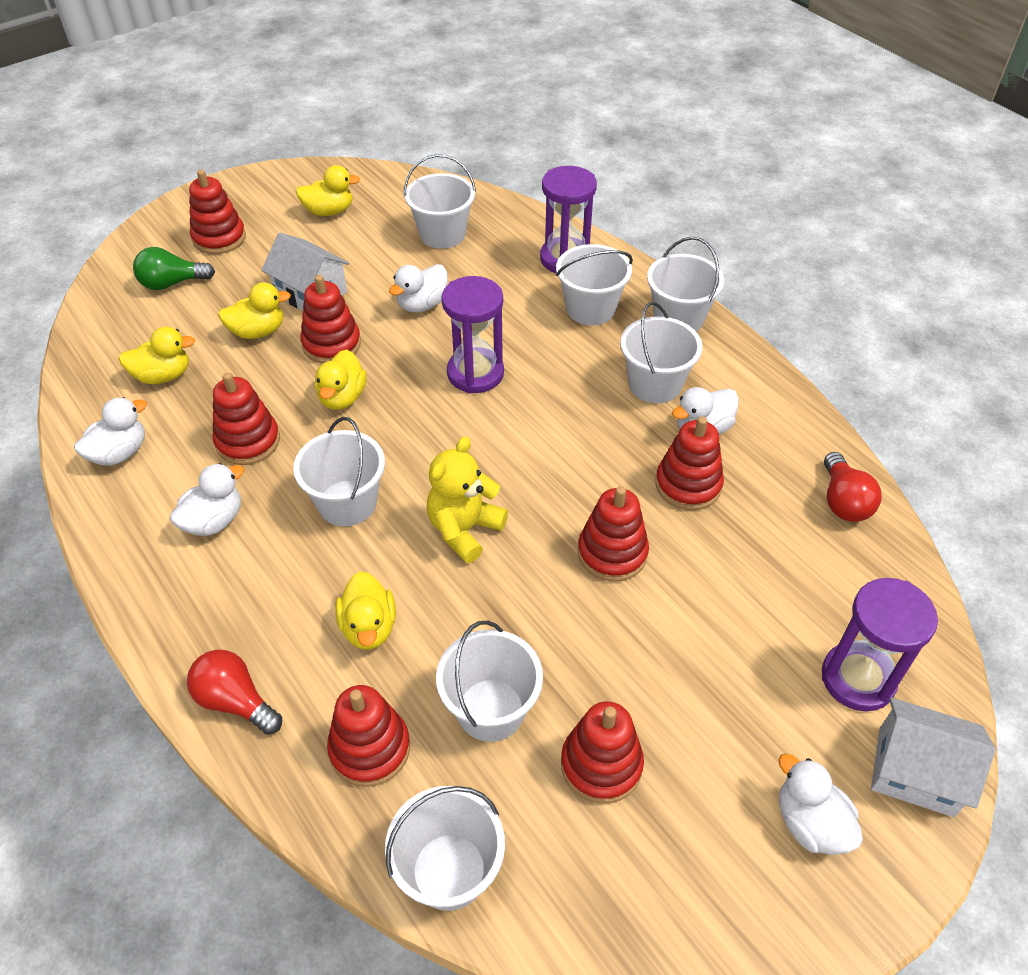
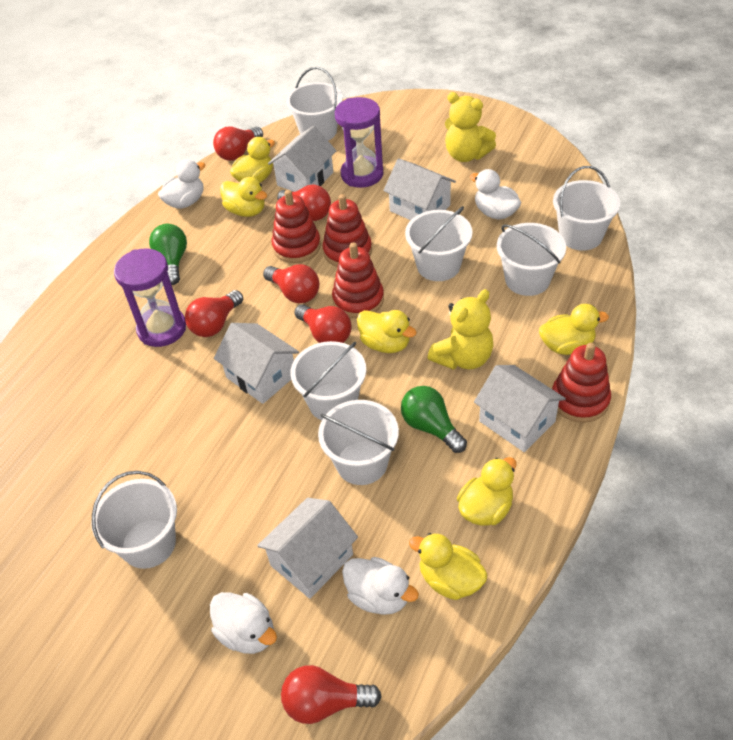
green light bulb: [133,247,215,290] = 1 -> [149,224,187,285] [401,386,467,453] = 2
purple hourglass: [441,276,504,394] [540,166,597,273] [822,578,938,711] = 3 -> [114,248,186,347] [335,97,383,188] = 2
red light bulb: [187,650,282,735] [824,452,882,522] = 2 -> [185,290,243,337] [213,127,263,161] [263,264,320,303] [277,185,331,221] [281,665,382,724] [294,304,351,343] = 6
red stacking toy: [189,169,246,254] [213,372,280,465] [300,275,361,364] [327,685,410,787] [561,702,644,804] [578,486,649,582] [656,416,724,510] = 7 -> [272,190,321,263] [323,194,372,267] [332,242,384,318] [552,343,611,423] = 4
white duck: [74,397,147,466] [170,463,244,536] [389,264,448,313] [672,387,739,435] [778,753,863,855] = 5 -> [158,159,205,209] [210,592,277,654] [342,557,419,615] [470,169,521,220] = 4
white house: [262,233,349,311] [871,697,996,817] = 2 -> [214,323,299,404] [257,498,358,599] [268,126,336,192] [383,158,456,220] [474,365,566,452] = 5
yellow duck: [118,327,195,384] [218,282,291,339] [296,165,360,216] [315,349,367,410] [335,571,396,650] = 5 -> [220,177,267,217] [230,137,275,182] [357,310,417,353] [409,533,488,600] [457,457,517,526] [539,304,609,355] = 6
yellow teddy bear: [427,436,508,563] = 1 -> [428,289,493,370] [445,92,496,162] = 2

